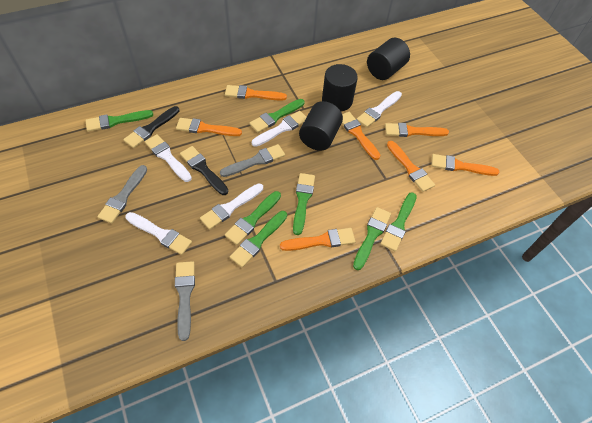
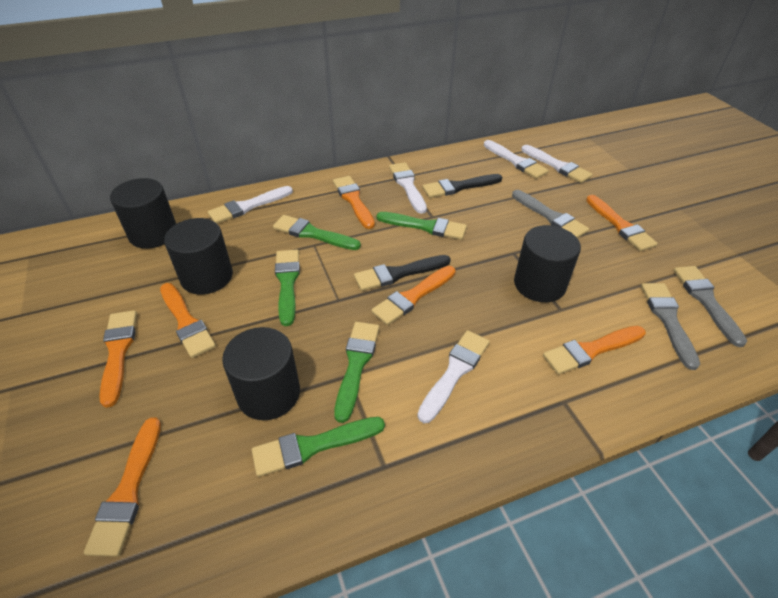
black cylinder: [299,101,343,151] [322,64,358,112] [367,38,410,80] = 3 -> [110,178,176,249] [164,218,233,295] [222,327,300,420] [514,225,581,302] = 4
green brush: [86,110,153,132] [225,191,281,245] [230,211,287,268] [250,99,304,133] [293,173,315,235] [353,207,391,270] [380,192,417,251] = 7 -> [252,417,385,477] [273,215,361,250] [275,250,300,326] [334,322,379,423] [377,212,467,240] = 5

